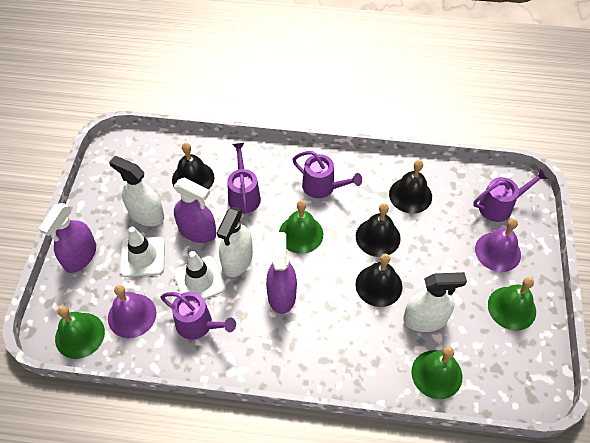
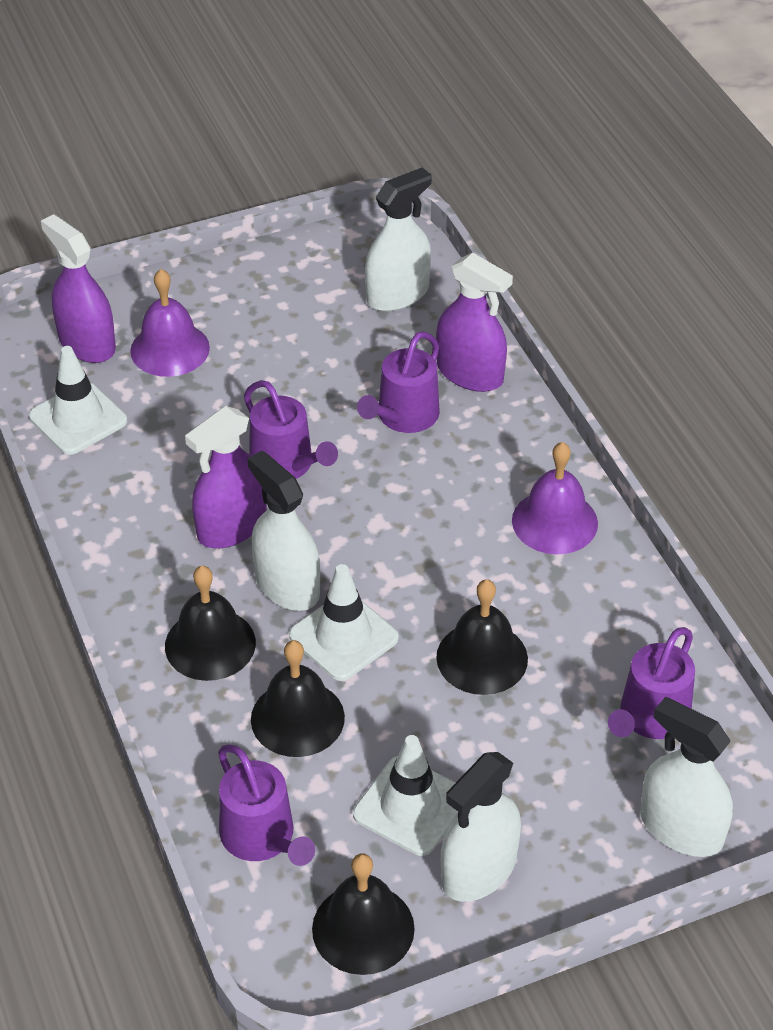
green bell: [55,306,105,359] [279,200,323,254] [411,347,462,399] [488,277,536,331] = 4 -> none = 0
white spray bottle: [109,156,164,226] [217,207,253,277] [403,272,467,332] = 3 -> [247,451,320,611] [365,168,432,312] [441,752,521,902] [640,697,733,857] = 4
white traffic cone: [120,227,165,277] [173,251,226,300] = 2 -> [29,346,127,455] [289,564,399,681] [353,735,458,856] = 3

